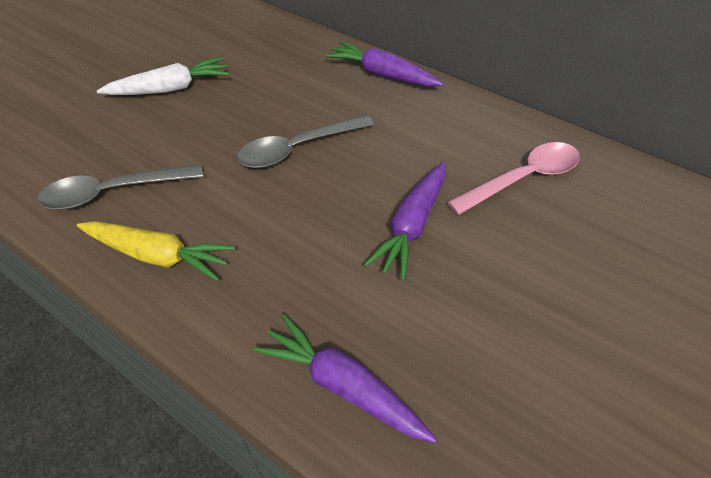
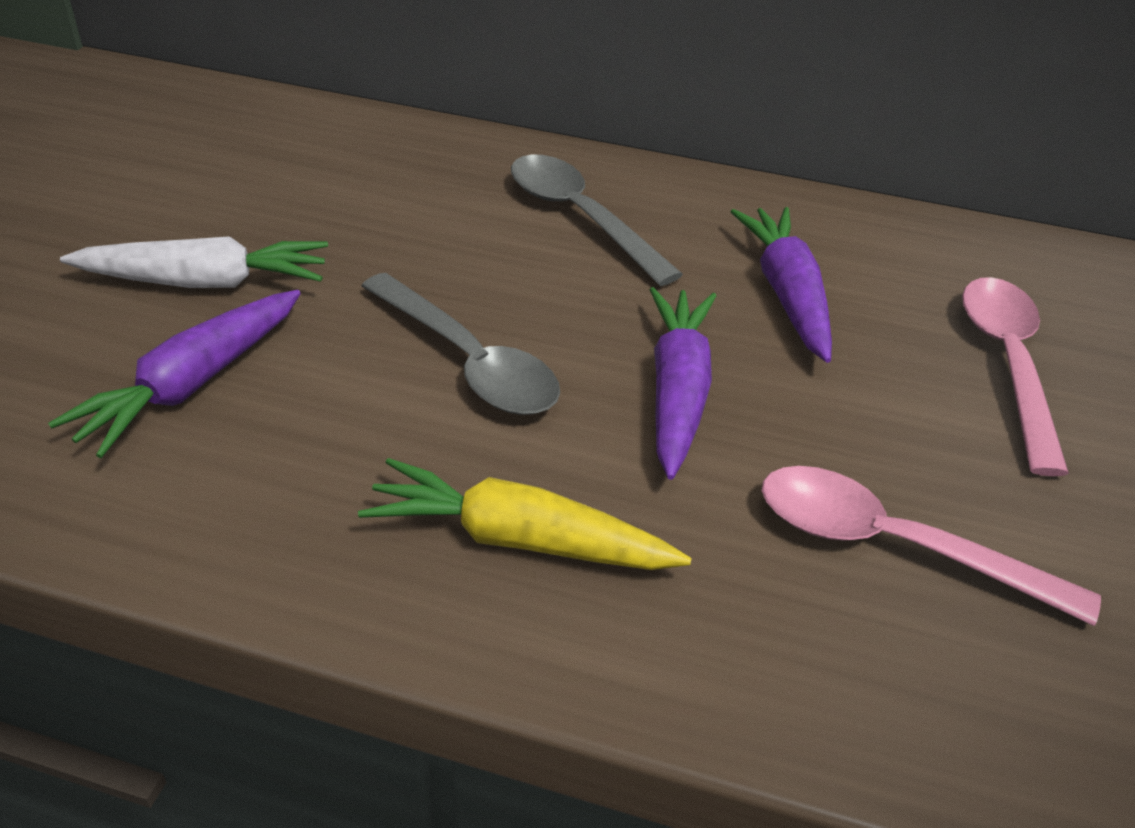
pink spoon: [447,142,580,215] = 1 -> [762,466,1101,626] [962,277,1069,476] = 2

